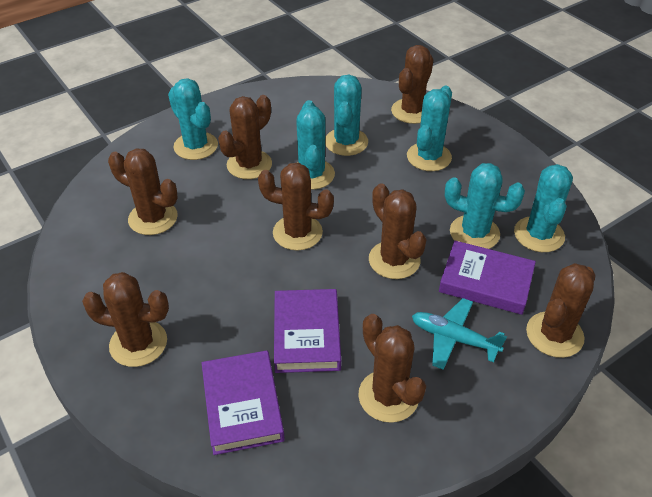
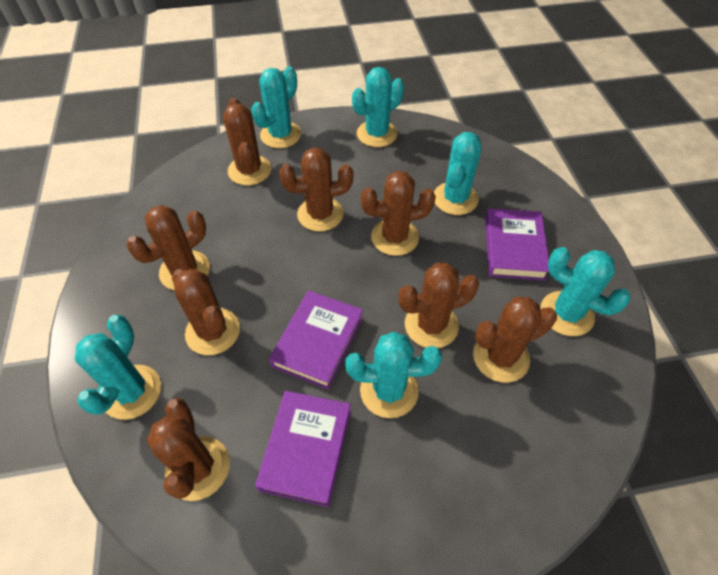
turquoise plane: [412,298,507,370] = 1 -> none = 0

